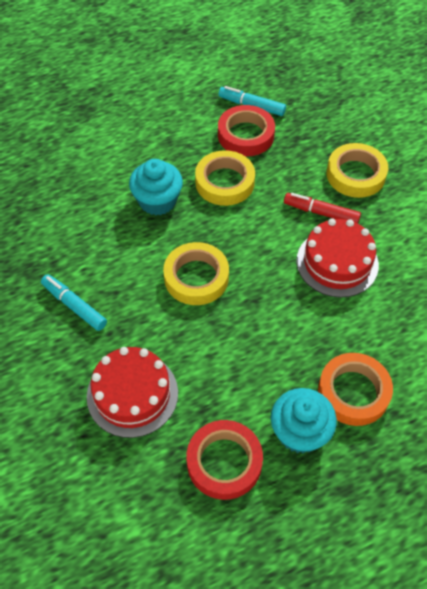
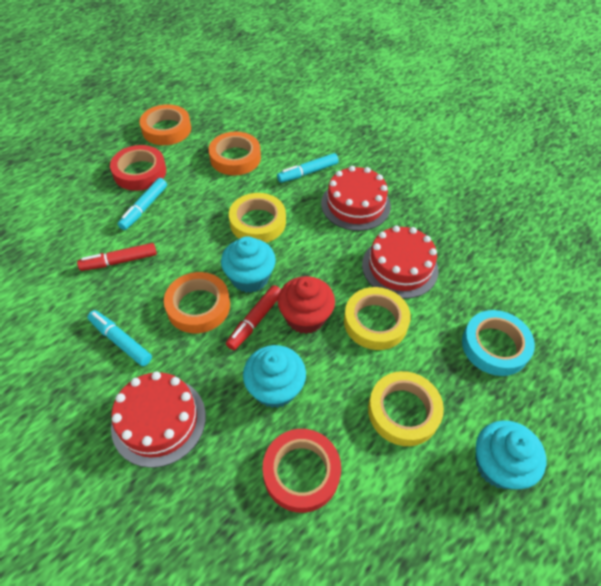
orange tape: [318,353,393,426] = 1 -> [139,104,191,145] [164,272,230,333] [209,132,261,175] = 3
red cake: [87,347,178,438] [297,218,379,298] = 2 -> [111,371,206,468] [321,166,391,231] [362,226,438,299] = 3
red cupcake: none = 0 -> [278,276,335,334] = 1
red marker: [284,193,361,223] = 1 -> [77,243,157,271] [226,285,281,350] = 2
turquoise cupcake: [129,159,183,215] [271,388,337,453] = 2 -> [221,236,276,293] [243,345,306,408] [476,420,546,489] = 3
turquoise marker: [41,274,107,331] [219,86,286,116] = 2 -> [87,310,152,366] [118,178,167,230] [277,153,339,183] = 3
turquoise tape: none = 0 -> [462,310,535,376] = 1

